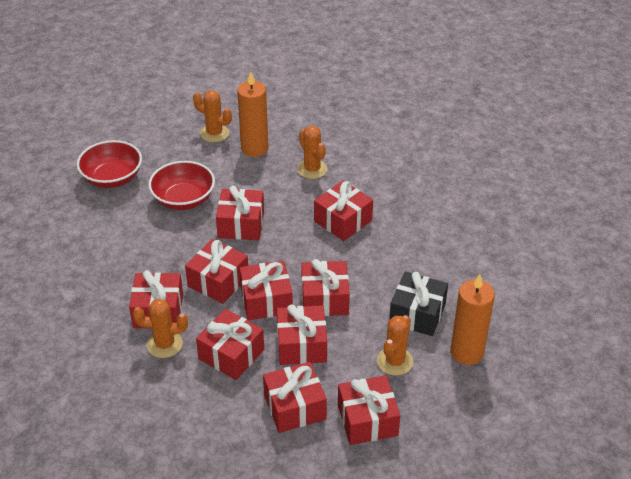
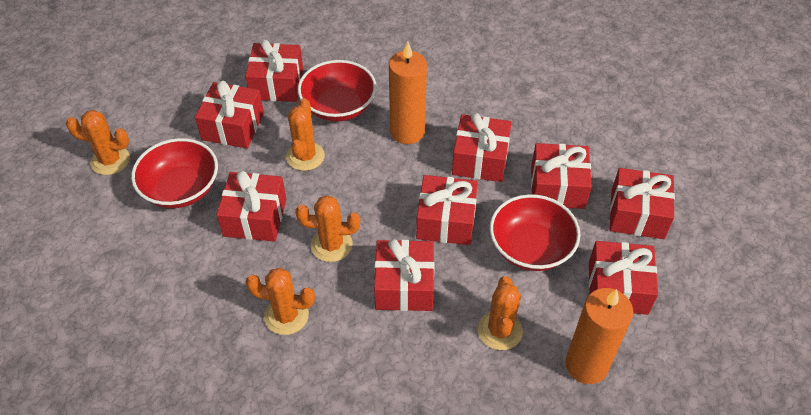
black gift: [389,272,448,336] = 1 -> none = 0
orange cactus: [133,299,188,358] [193,91,232,142] [297,126,327,179] [377,315,413,376] = 4 -> [66,110,130,175] [246,268,315,335] [286,98,325,171] [295,195,360,262] [478,276,523,350] = 5
red bowl: [77,140,142,188] [148,161,215,210] = 2 -> [131,138,218,208] [298,60,377,122] [490,194,580,271] = 3
red gift: [129,270,183,328] [185,239,248,304] [196,309,264,380] [216,186,264,240] [239,261,293,320] [263,362,327,433] [277,304,327,365] [301,259,350,316] [314,181,373,241] [338,375,400,445] = 10 -> [195,81,264,148] [216,171,286,242] [245,40,303,102] [374,239,435,311] [416,175,478,245] [452,113,512,182] [531,143,592,209] [589,241,658,315] [610,168,675,239] = 9

